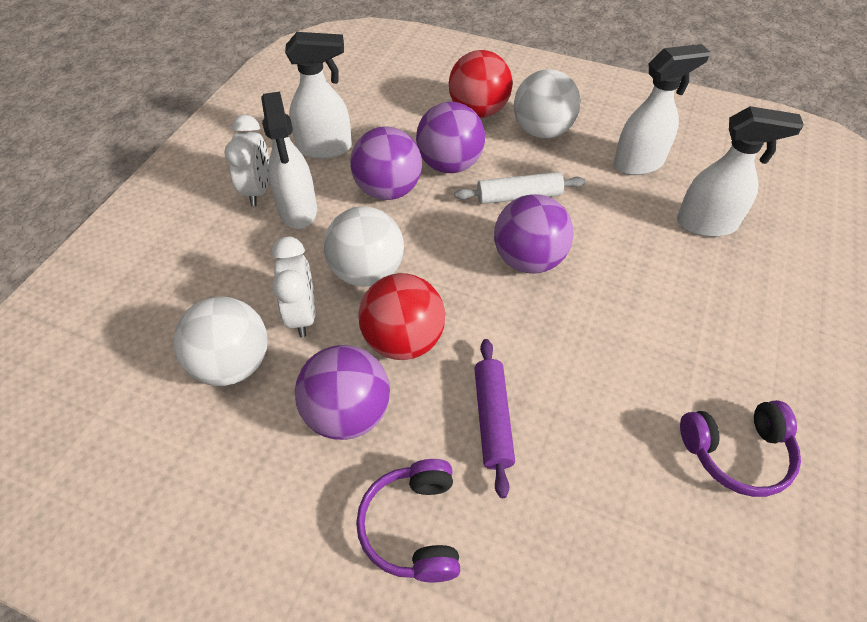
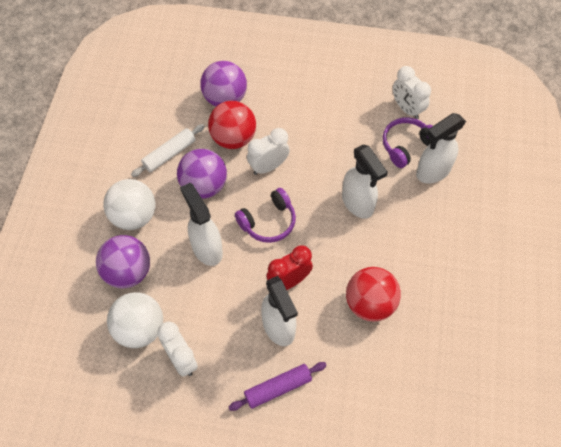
purple ball: [295,345,390,440] [350,127,422,200] [416,102,485,173] [494,194,574,274] = 4 -> [96,235,150,288] [177,149,227,199] [200,61,247,106] = 3
red clock: none = 0 -> [267,245,313,290] = 1
white ball: [173,297,268,386] [324,206,404,287] [514,69,581,139] = 3 -> [103,179,155,230] [107,292,163,348] = 2
white clock: [224,115,269,206] [272,236,315,337] = 2 -> [157,321,198,377] [247,128,290,175] [393,66,431,119] = 3

